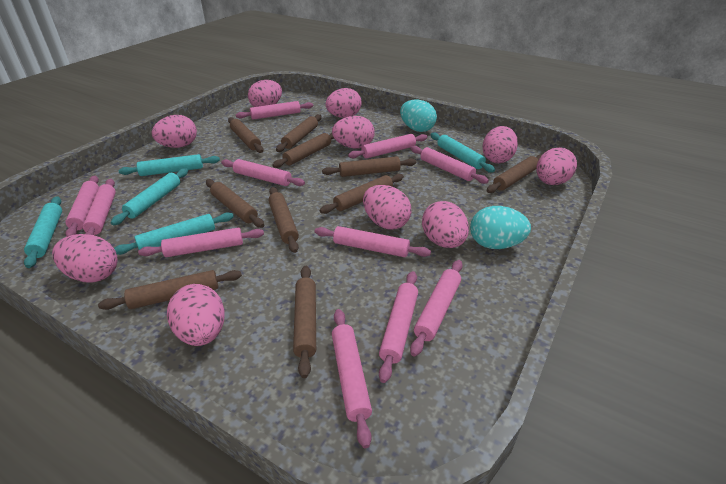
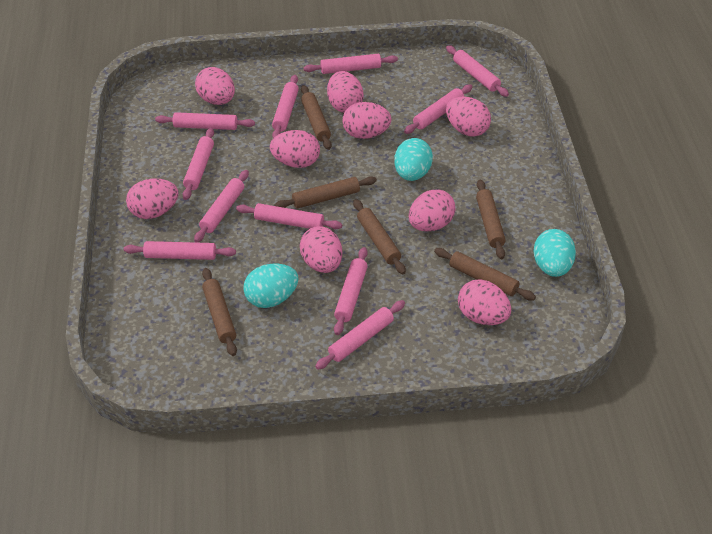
brown rolling pin: [98,270,242,310] [206,179,264,228] [228,117,263,153] [268,187,299,253] [272,133,334,168] [276,114,322,152] [293,266,316,378] [320,174,404,214] [322,156,416,177] [487,155,542,193] = 10 -> [202,268,237,356] [274,176,377,209] [301,85,332,150] [353,199,406,274] [434,248,536,300] [476,179,506,259] = 6
pink egg: [52,234,117,283] [152,115,197,148] [167,284,225,346] [248,80,282,107] [326,88,361,118] [332,116,375,148] [363,185,412,230] [422,201,469,248] [482,126,518,163] [536,147,577,185] = 10 -> [126,178,179,219] [195,67,235,105] [270,130,320,168] [300,226,342,273] [327,71,363,113] [343,102,392,139] [409,189,455,232] [446,96,491,136] [458,279,511,325] = 9
turquoise egg: [400,99,437,132] [470,206,531,249] = 2 -> [243,264,299,308] [394,138,433,181] [534,229,576,277] = 3
turquoise rolling pin: [24,196,62,268] [111,168,188,225] [114,212,234,255] [119,154,220,176] [430,133,495,173] = 5 -> none = 0

